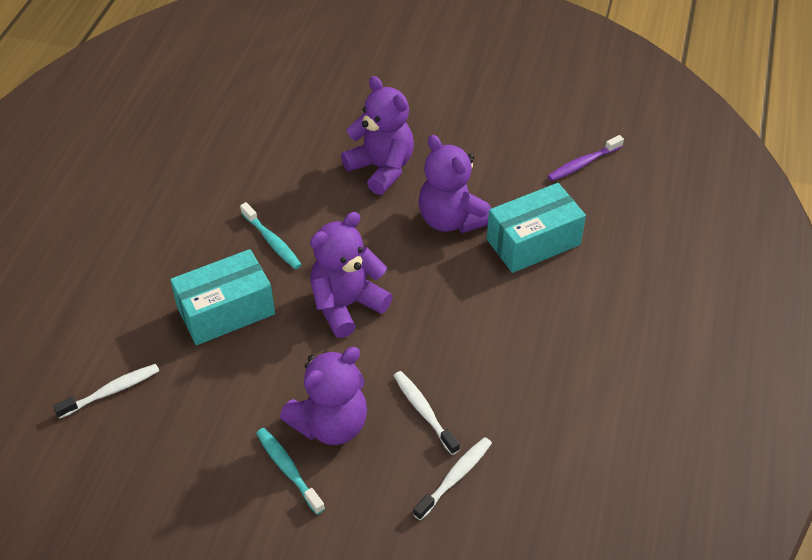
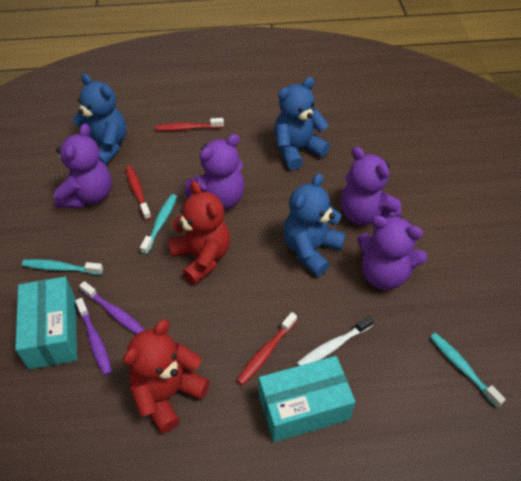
blue teddy bear: none = 0 -> [72,73,126,165] [274,77,330,170] [283,173,346,276] = 3
purple toothbrush: [548,135,624,181] = 1 -> [75,298,112,376] [79,281,145,334] = 2
red teddy bear: none = 0 -> [123,320,210,433] [168,181,230,285] = 2
red toothbrush: none = 0 -> [125,166,152,220] [156,118,224,131] [236,312,297,385] = 3
turquoise toothbrush: [240,202,302,269] [256,428,325,515] = 2 -> [22,259,103,275] [140,194,177,255] [430,333,506,408] = 3
white toothbrush: [53,364,159,419] [394,371,460,455] [413,437,492,520] = 3 -> [297,315,374,366] = 1

